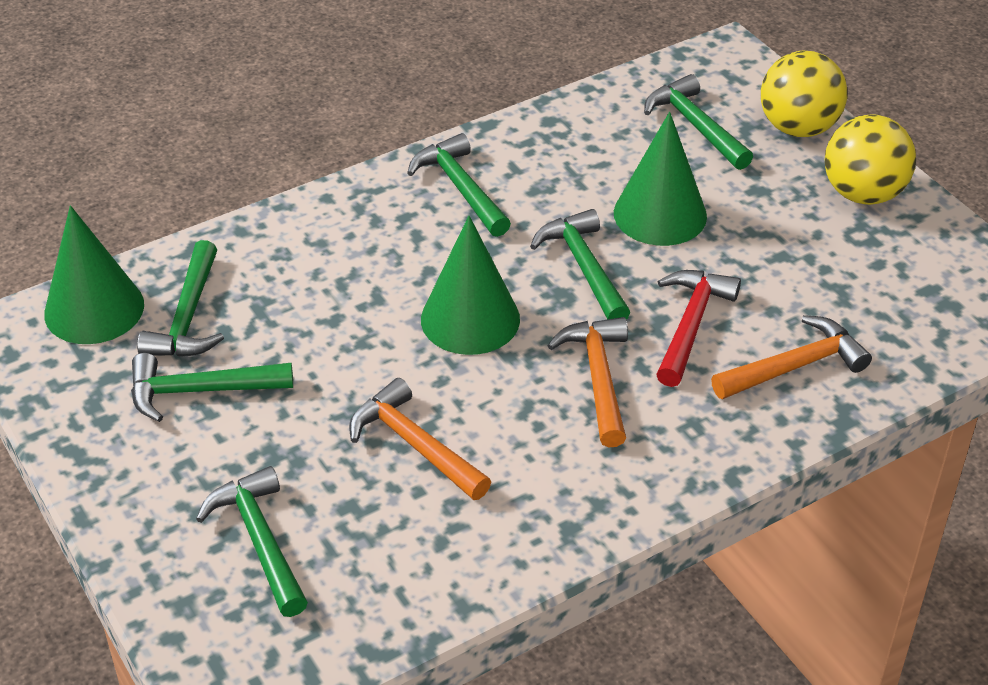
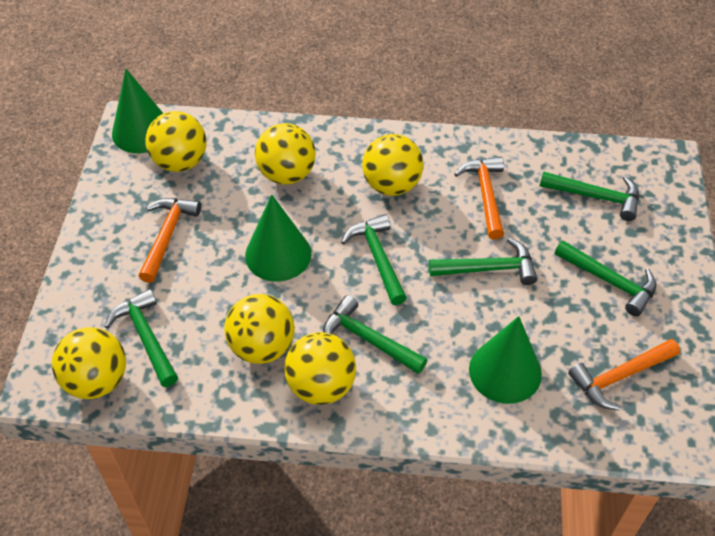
red hammer: [656,270,741,387] = 1 -> none = 0
yellow ball: [761,51,848,137] [825,114,916,205] = 2 -> [52,327,126,399] [145,111,207,172] [224,294,295,364] [255,123,316,185] [284,332,356,405] [362,134,424,196] = 6

